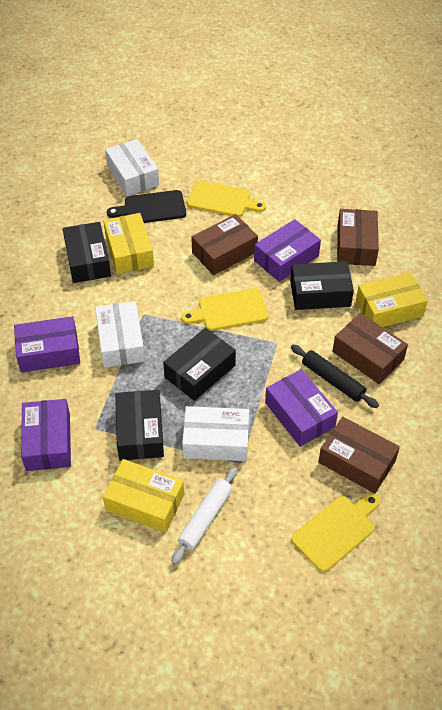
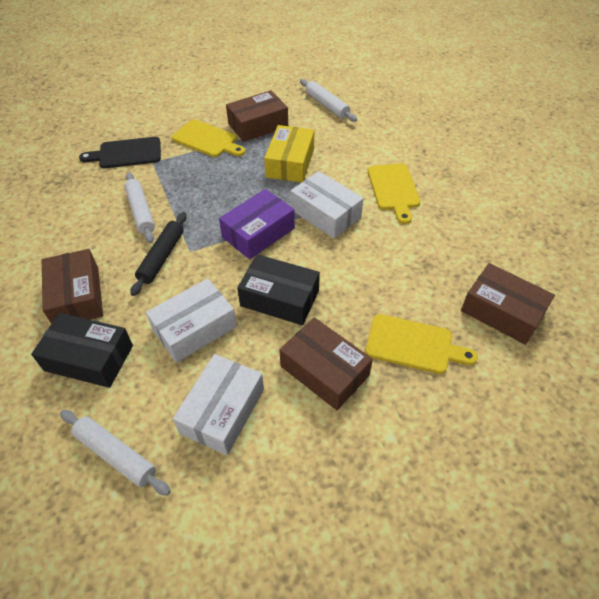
black box: [62,222,111,283] [115,390,164,461] [163,328,236,401] [290,261,354,310] = 4 -> [31,313,133,388] [237,254,320,325] = 2
purple box: [14,316,80,373] [21,399,71,471] [254,219,321,282] [265,369,338,447] = 4 -> [219,189,295,259] = 1
white rolling pin: [171,467,237,564] = 1 -> [60,410,171,496] [124,172,155,243] [300,79,357,122] = 3
yellow box: [103,213,154,274] [103,459,184,533] [356,272,428,327] = 3 -> [264,125,314,183] = 1

